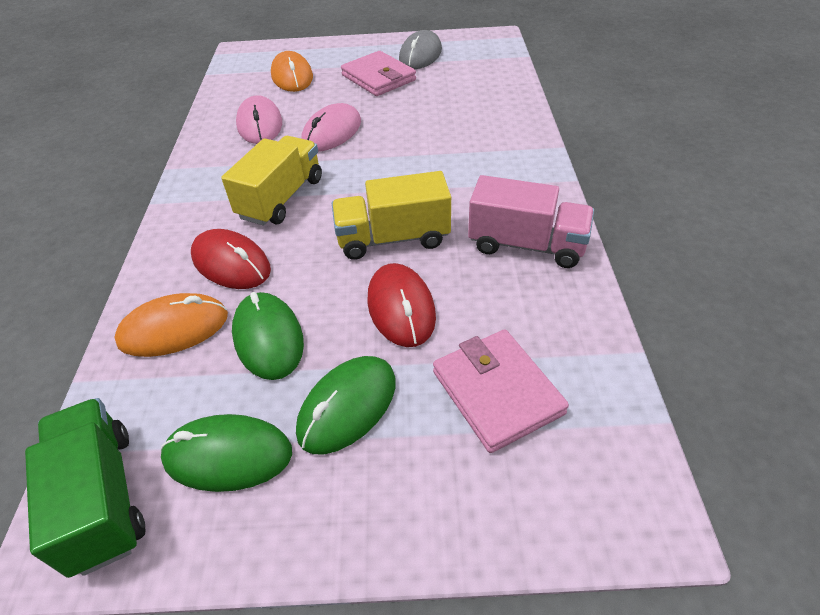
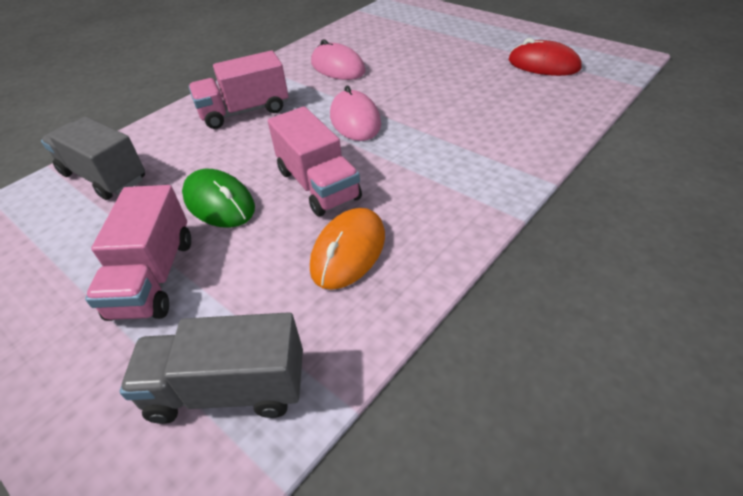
green mouse: [160,414,292,492] [232,292,304,380] [296,356,396,455] = 3 -> [182,169,255,228] = 1
green truck: [25,398,145,578] = 1 -> none = 0
grey mouse: [399,30,442,69] = 1 -> none = 0
grey truck: none = 0 -> [41,116,145,200] [120,312,303,424] = 2
orange mouse: [115,293,228,357] [271,51,313,92] = 2 -> [310,208,385,290] = 1
pink truck: [468,175,594,268] = 1 -> [85,185,191,321] [188,50,288,129] [268,106,362,216] = 3
pink wallet: [341,51,416,96] [433,329,569,453] = 2 -> none = 0
red mouse: [191,229,271,289] [367,263,436,347] = 2 -> [509,38,582,76] = 1
yellow truck: [221,136,322,226] [332,171,451,260] = 2 -> none = 0

